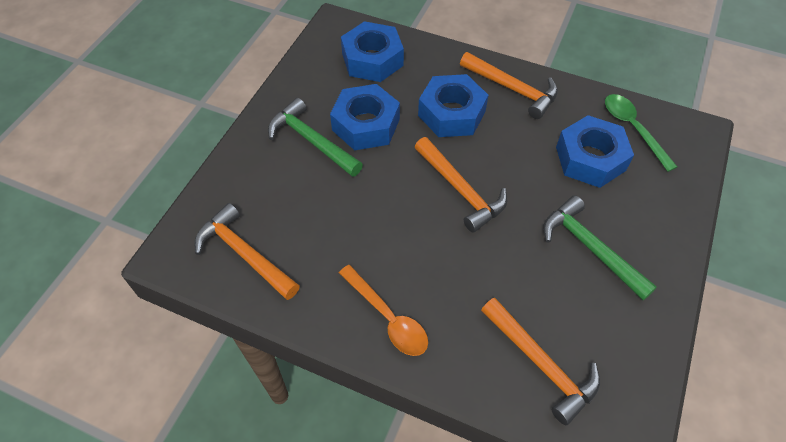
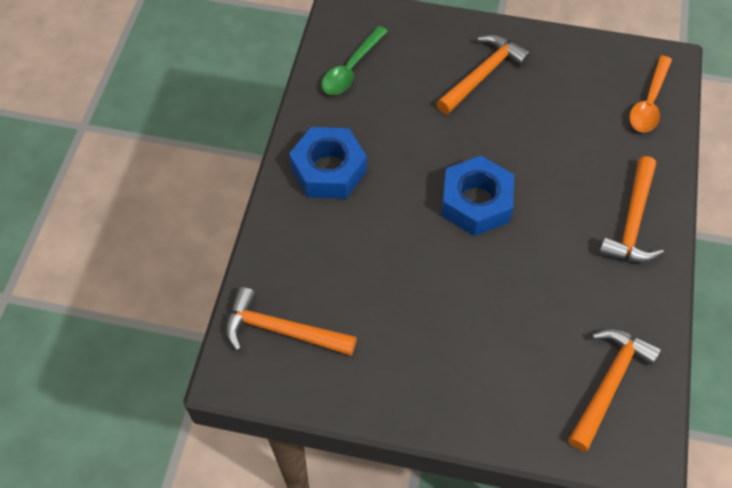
blue nut: [330,84,400,150] [341,21,404,82] [418,74,488,137] [556,115,634,188] = 4 -> [289,127,367,199] [441,156,514,236] = 2
green hammer: [268,98,363,177] [543,196,657,300] = 2 -> none = 0

